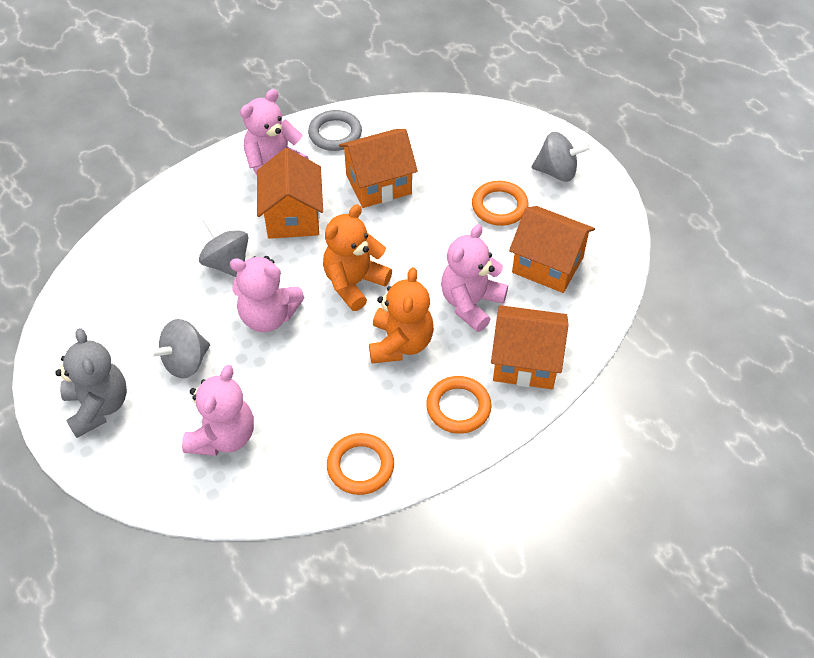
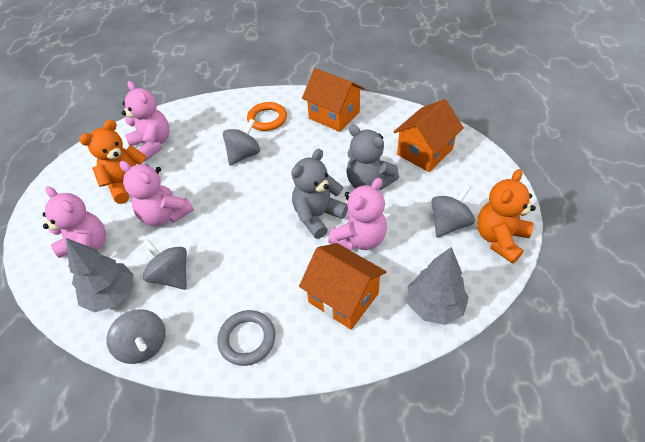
grey spinning top: [149,319,210,378] [199,217,248,277] [531,132,591,182] = 3 -> [107,309,165,364] [143,239,187,290] [223,119,260,165] [431,184,475,237] = 4
grey teddy bear: [55,328,127,438] = 1 -> [291,149,348,239] [346,125,399,190] = 2
grey tree: none = 0 -> [66,238,134,313] [408,247,469,325] = 2
orange house: [257,148,323,239] [339,129,418,208] [491,305,569,389] [509,206,595,293] = 4 -> [299,243,387,330] [302,68,365,132] [394,99,464,172] = 3
orange ring: [327,433,394,495] [426,376,492,434] [472,181,529,226] = 3 -> [247,102,287,131] = 1

